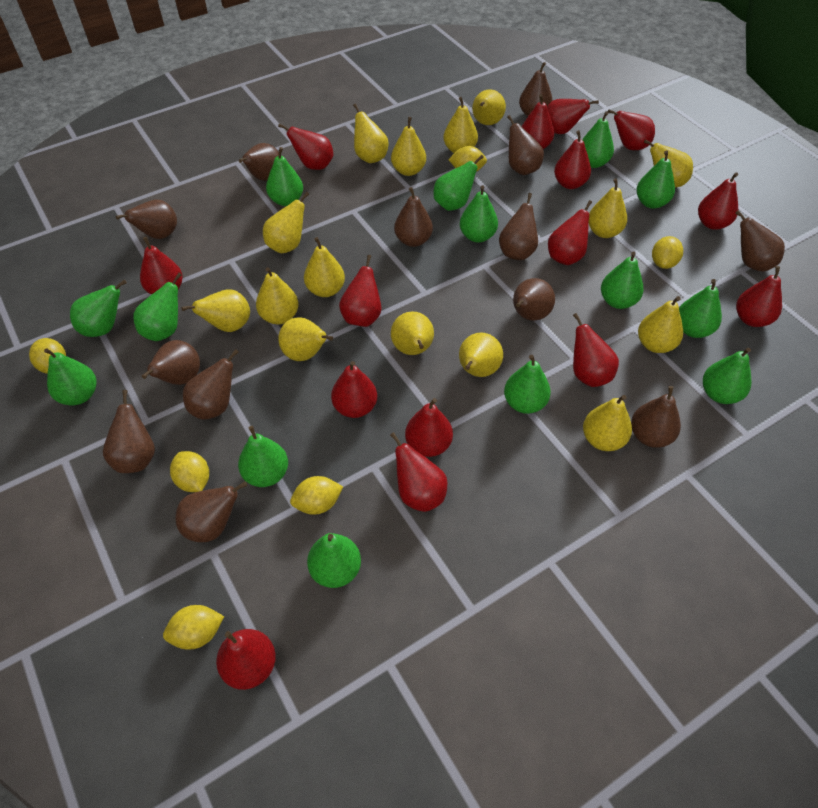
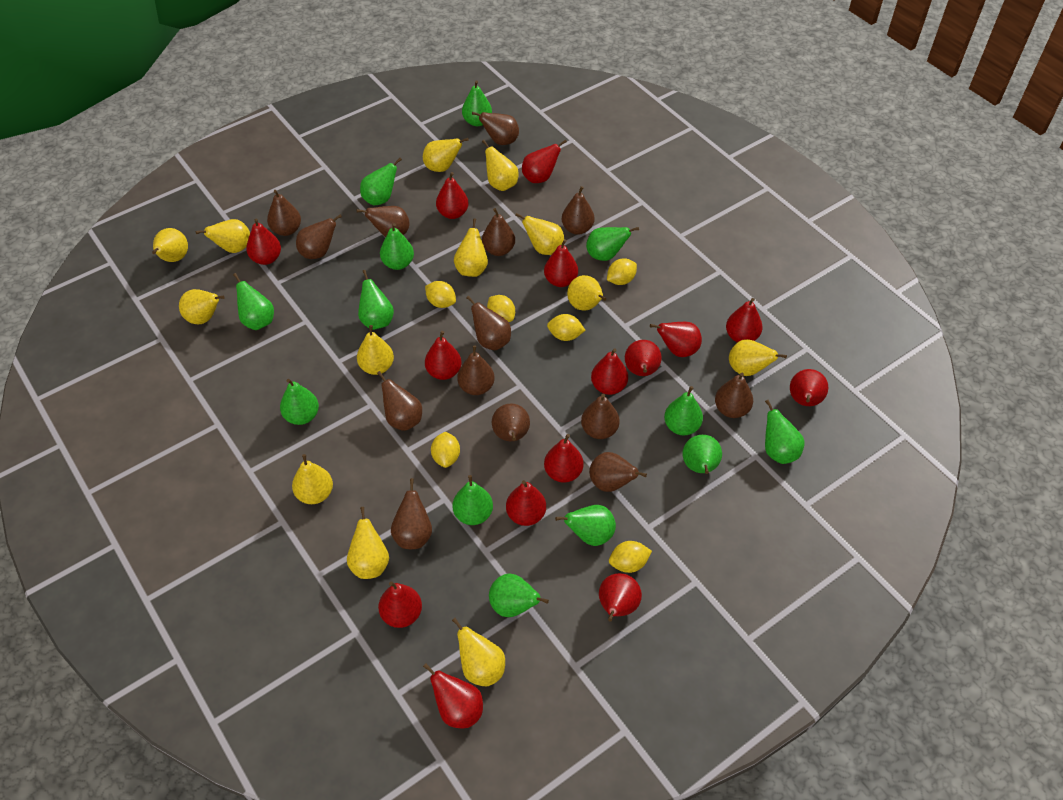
brown pear: [103,390,155,473] [116,200,177,239] [142,340,200,385] [175,482,247,542] [183,349,238,420] [239,143,279,181] [394,187,433,247] [499,193,538,260] [507,115,544,175] [513,278,555,320] [519,62,553,117] [631,386,681,448] [735,211,785,271] = 13 -> [267,190,301,236] [296,214,342,259] [357,206,410,237] [377,371,422,431] [391,478,432,549] [457,345,495,395] [466,296,511,350] [472,112,519,145] [482,208,515,256] [492,403,530,441] [562,186,595,235] [581,394,620,439] [589,452,647,492] [715,373,753,418] = 14
green pear: [44,348,96,406] [70,279,127,337] [133,273,182,341] [238,426,288,487] [266,147,303,206] [307,533,361,588] [434,155,484,211] [460,185,498,242] [504,355,551,414] [582,111,614,168] [601,251,643,309] [637,150,675,209] [679,279,722,338] [703,348,751,404] = 14 -> [233,273,274,330] [280,379,319,425] [358,270,394,330] [360,158,402,205] [380,223,414,270] [452,475,493,525] [462,80,492,126] [489,574,549,617] [555,505,616,546] [586,227,639,261] [664,386,703,436] [682,435,722,474] [765,400,804,464] = 13
yellow pear: [181,289,250,332] [256,267,299,324] [263,192,309,253] [278,317,333,361] [304,237,345,297] [353,104,389,163] [391,117,426,176] [391,312,434,355] [443,97,478,153] [459,333,503,377] [472,89,506,125] [583,395,632,451] [589,178,627,238] [638,296,683,353] [644,139,693,188] = 15 -> [152,228,188,262] [179,289,225,324] [196,219,250,253] [292,454,333,504] [347,507,389,579] [357,325,394,375] [423,138,469,172] [452,618,505,686] [454,218,488,277] [482,140,519,191] [515,213,564,255] [567,275,606,311] [729,339,787,376] = 13

